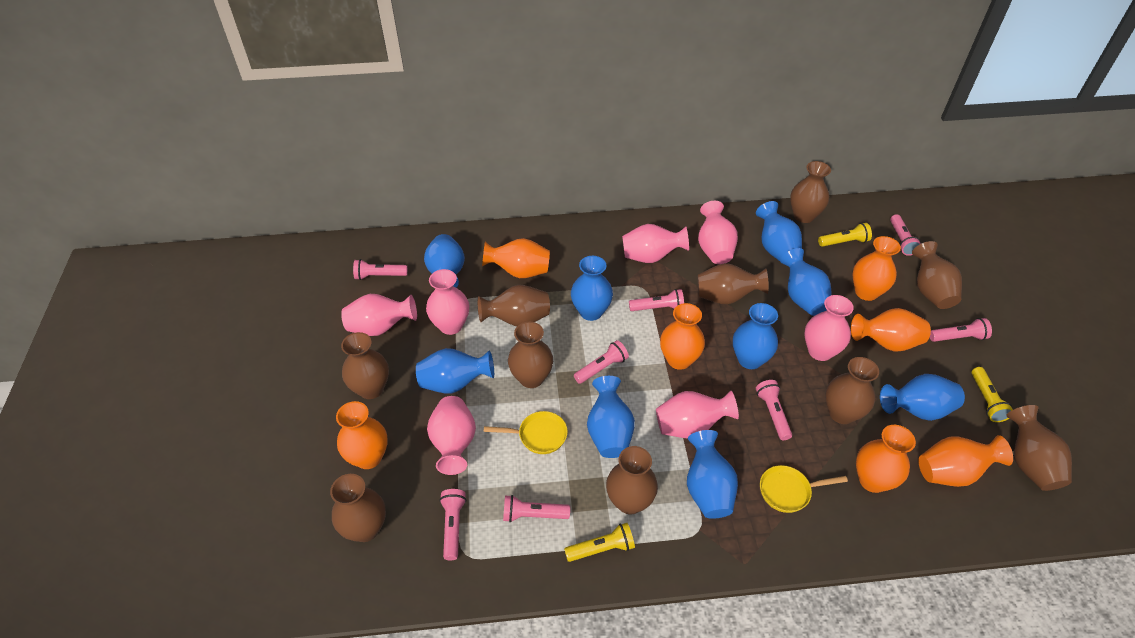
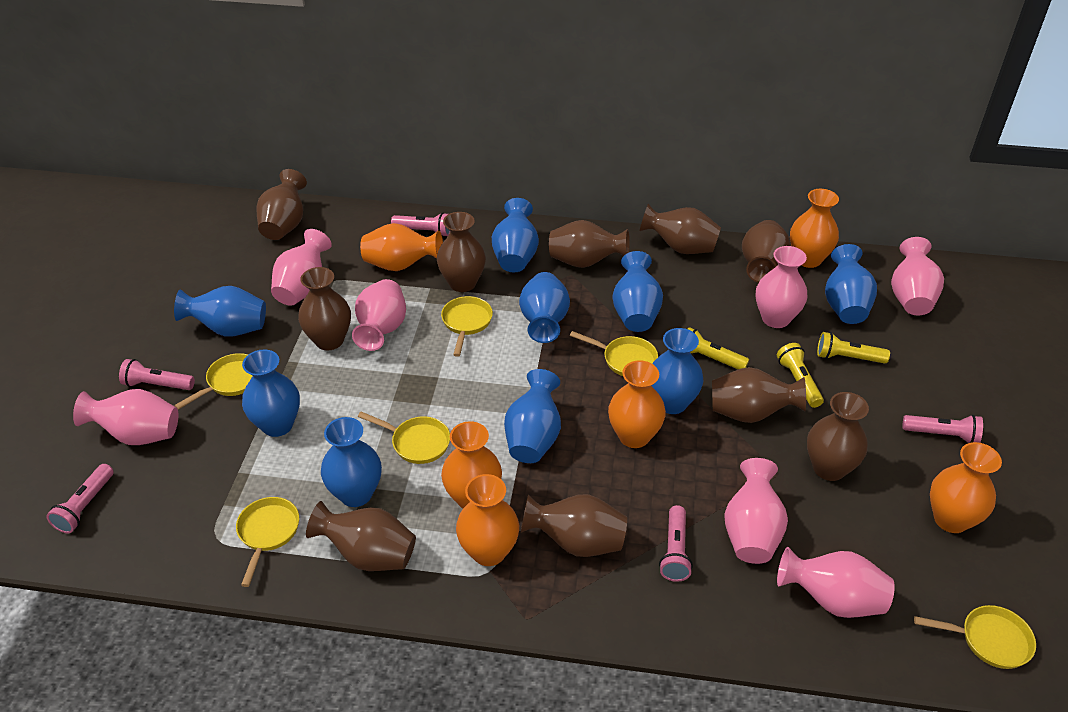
orange vase: [336,401,388,469] [482,238,550,278] [660,303,705,370] [851,308,931,352] [852,236,901,301] [856,425,916,493] [918,435,1013,487] = 7 -> [360,223,443,271] [441,421,502,509] [456,474,519,566] [608,360,666,448] [790,189,839,268] [930,442,1002,533] = 6
pink flashlight: [353,259,408,280] [440,489,466,560] [503,495,570,522] [574,340,629,384] [629,289,684,311] [756,380,792,440] [890,214,921,256] [930,318,992,342] = 8 -> [47,464,114,533] [119,359,195,390] [391,213,450,237] [659,505,693,582] [902,415,983,443] = 5
yellow pan: [484,411,568,454] [760,465,848,513] = 2 -> [174,353,252,410] [236,497,299,587] [358,412,450,464] [441,296,493,357] [570,331,658,376] [914,605,1036,669] = 6

